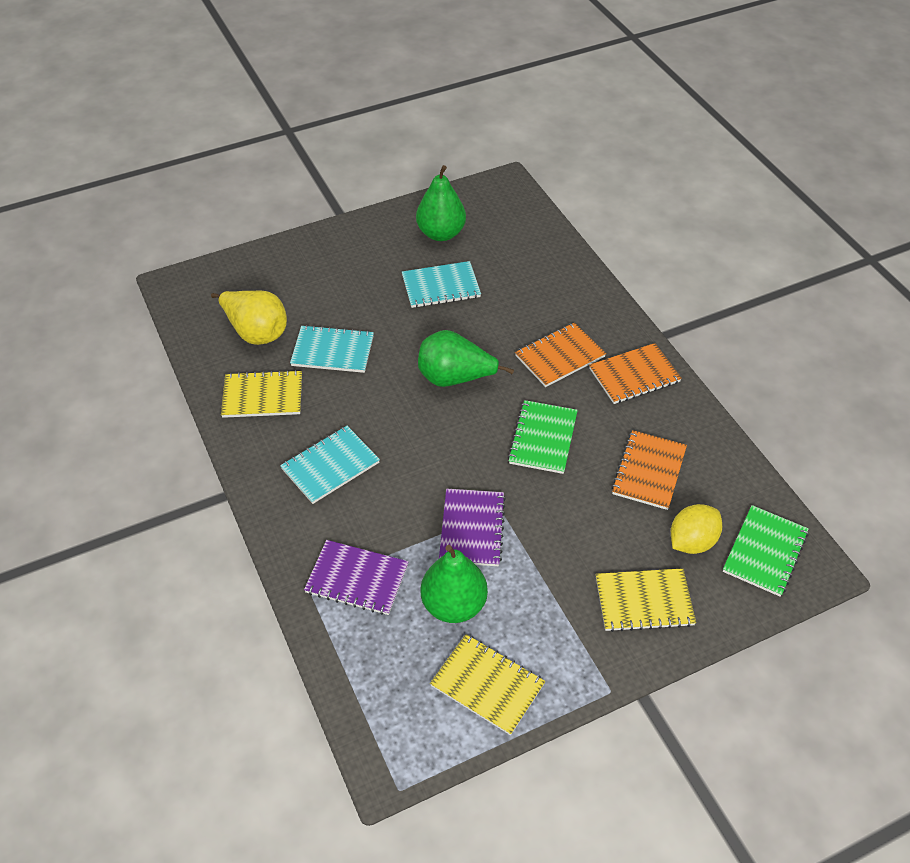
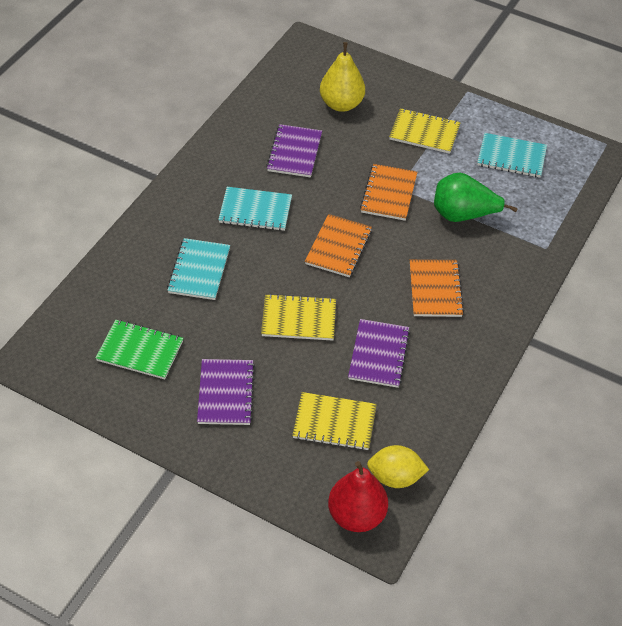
green notebook: [508,400,578,474] [723,505,809,597] = 2 -> [96,320,183,379] = 1
green pear: [416,165,466,241] [418,330,514,387] [421,545,488,623] = 3 -> [434,172,517,222] = 1
purple notebook: [304,540,409,615] [439,489,506,566] = 2 -> [197,359,255,425] [266,124,322,177] [348,319,410,388] = 3
red pear: none = 0 -> [328,461,388,532] = 1

